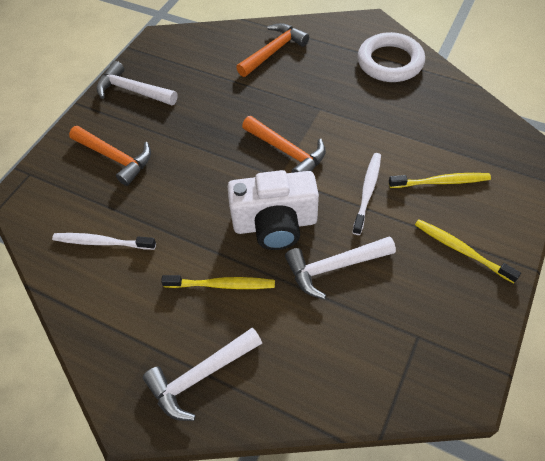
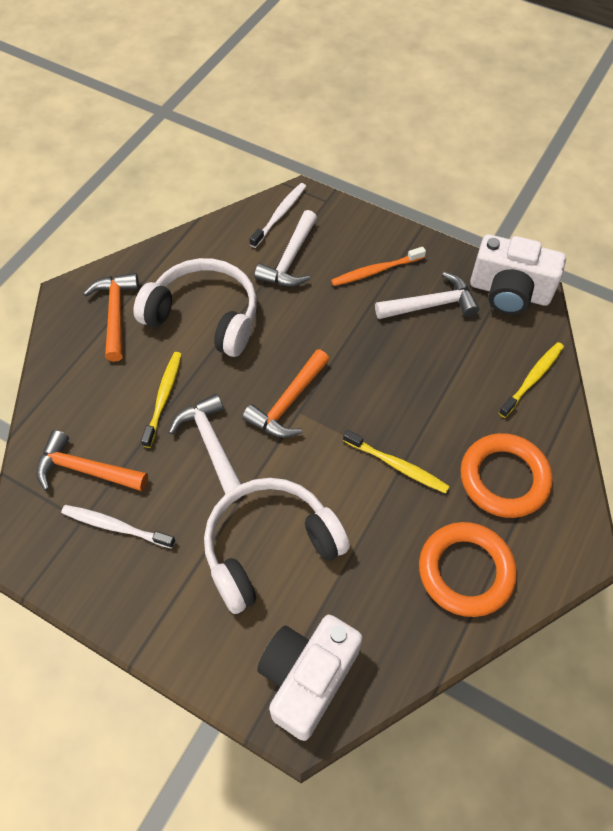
orange ring: none = 0 -> [419,522,517,617] [460,433,553,518] = 2
orange toothbrush: none = 0 -> [331,247,426,286] = 1
white camera: [227,170,319,250] = 1 -> [257,615,363,741] [470,234,566,315] = 2
white headphones: none = 0 -> [133,258,257,357] [204,478,350,614] = 2
white ring: [357,32,425,82] = 1 -> none = 0

